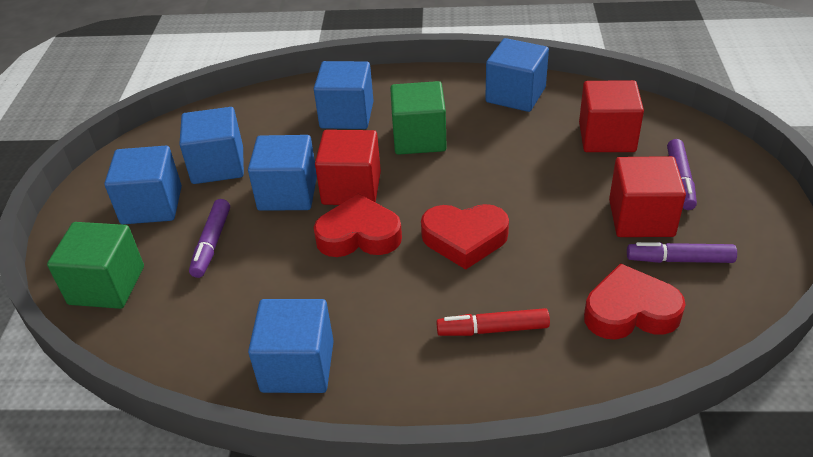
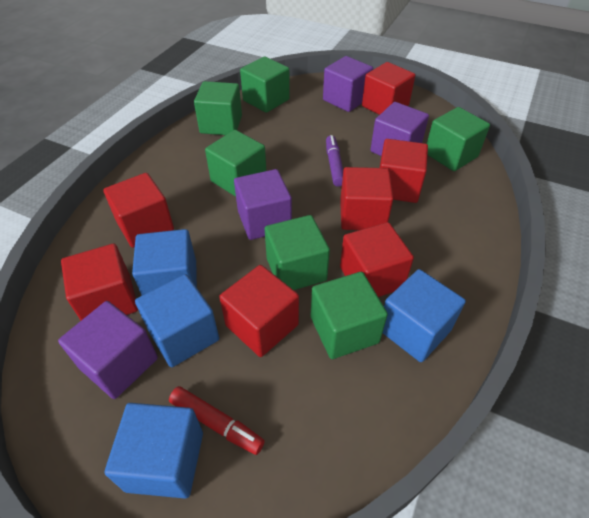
blue cube: [104,146,182,224] [179,107,244,184] [248,135,317,211] [248,299,334,393] [314,61,374,129] [485,38,549,112] = 6 -> [104,403,203,499] [132,229,197,295] [135,274,219,367] [383,269,466,362] = 4
green cube: [47,222,144,309] [390,81,447,155] = 2 -> [194,81,242,135] [205,130,266,197] [240,56,290,113] [265,215,330,290] [310,272,388,359] [427,107,490,171] = 6
purple cube: none = 0 -> [58,301,158,399] [234,169,292,240] [323,56,373,112] [370,102,429,156] = 4
purple marker: [189,199,230,278] [627,242,737,263] [667,139,697,210] = 3 -> [326,135,343,187] = 1
red cube: [315,130,381,205] [579,80,644,152] [609,156,686,237] = 3 -> [61,244,138,320] [103,173,174,248] [219,265,299,357] [340,167,393,230] [340,222,414,297] [362,62,415,115] [380,139,428,203] = 7
red heart: [313,193,402,257] [421,204,509,269] [584,263,686,340] = 3 -> none = 0

